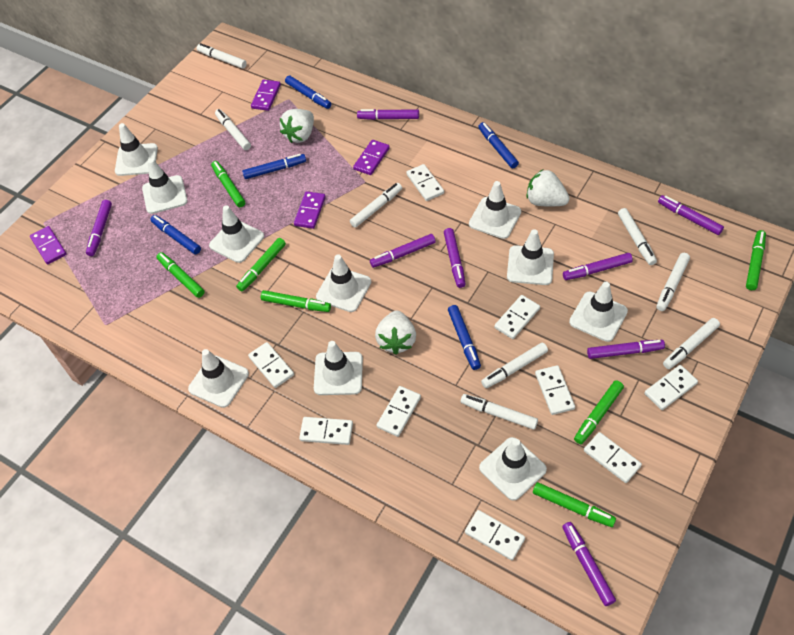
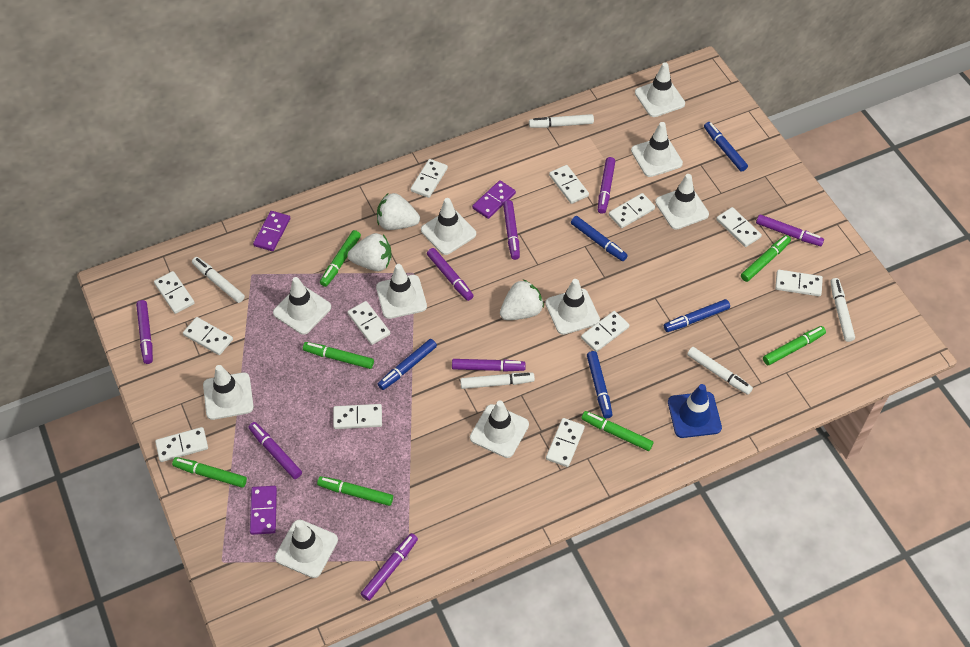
blue traffic cone: none = 0 -> [668,384,722,438] = 1
purple domino: [30,226,67,264] [251,80,281,111] [294,191,326,229] [353,140,390,175] = 4 -> [250,486,277,535] [253,211,290,251] [472,180,516,219] = 3
white domino: [248,342,294,388] [299,417,353,445] [377,386,421,437] [406,164,444,201] [465,510,525,560] [494,295,540,339] [535,365,575,415] [584,432,642,483] [644,365,698,410] = 9 -> [154,271,195,314] [155,427,208,462] [183,317,233,355] [333,404,382,429] [348,301,390,345] [411,159,448,198] [546,418,585,467] [549,165,589,204] [581,311,629,352] [609,193,655,228] [716,207,762,247] [775,270,823,296] = 12
white marker: [197,43,247,69] [215,109,251,150] [350,183,402,228] [460,394,538,430] [481,343,548,388] [618,208,657,265] [656,253,690,311] [663,318,720,369] = 8 -> [192,257,245,303] [460,373,535,389] [529,114,594,128] [687,347,753,395] [830,278,855,342] = 5

